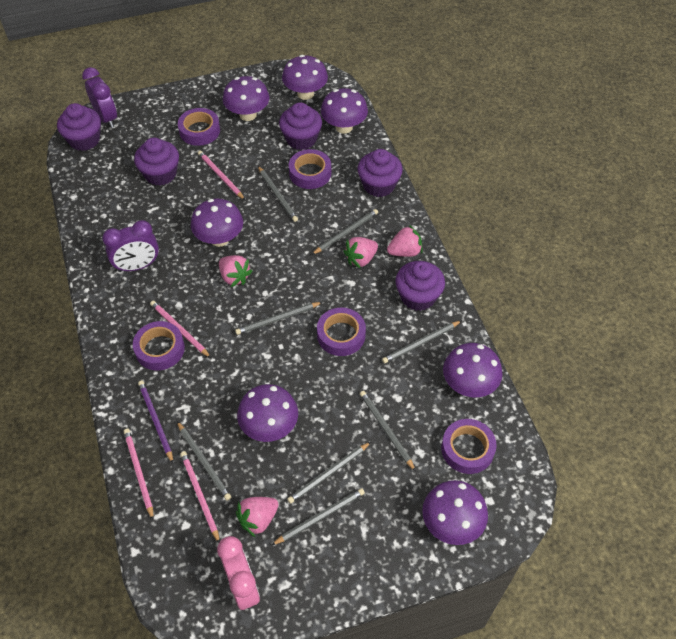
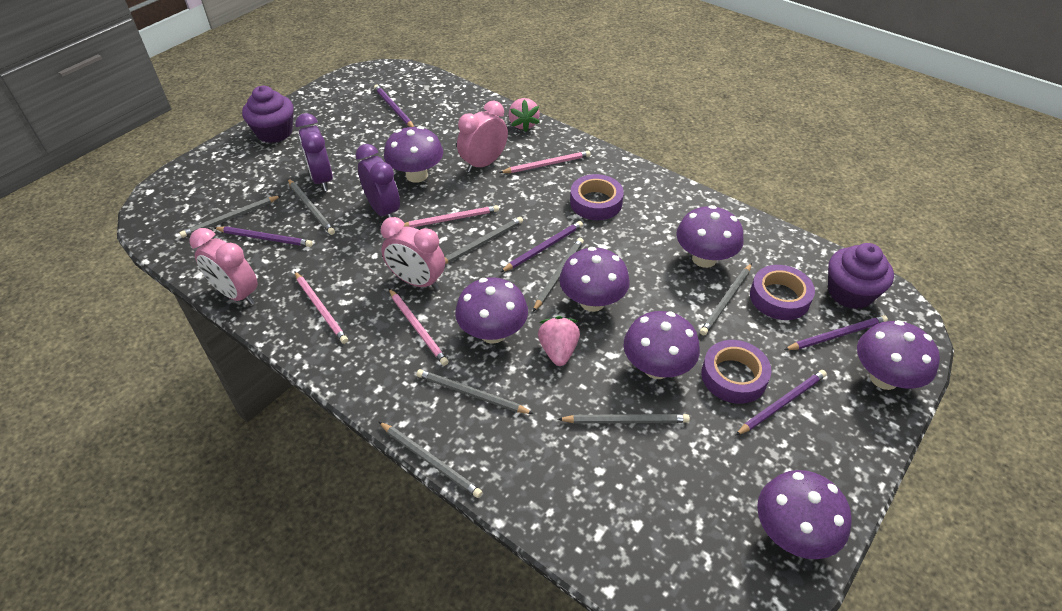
pink clock: [217,536,260,610] = 1 -> [190,228,258,305] [381,217,445,290] [457,100,508,173] = 3
pink strawberry: [219,255,252,287] [236,497,279,537] [343,237,378,269] [387,225,423,257] = 4 -> [509,98,540,132] [538,316,580,366] = 2
purple cupcake: [57,103,101,151] [134,138,179,186] [279,102,322,150] [358,149,403,197] [395,261,445,311] = 5 -> [242,86,294,143] [828,243,894,309] = 2
purple pencil: [138,381,173,463] = 1 -> [214,226,313,247] [374,85,414,127] [501,221,583,272] [735,370,827,436] [784,315,888,350] = 5
purple tape: [133,321,185,370] [178,108,220,146] [289,149,331,189] [317,307,366,356] [441,419,497,474] = 5 -> [570,174,624,220] [701,340,771,404] [750,265,815,320] = 3

